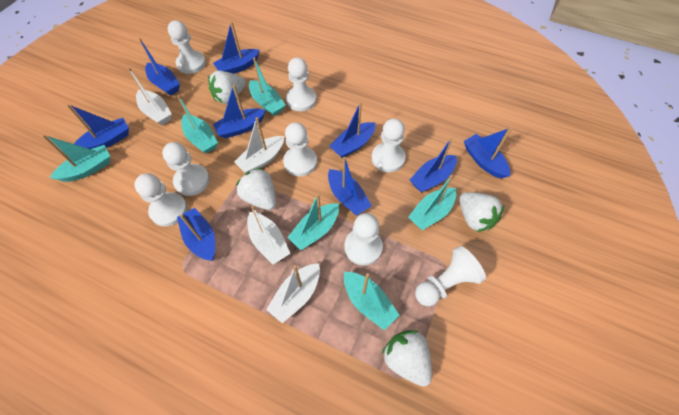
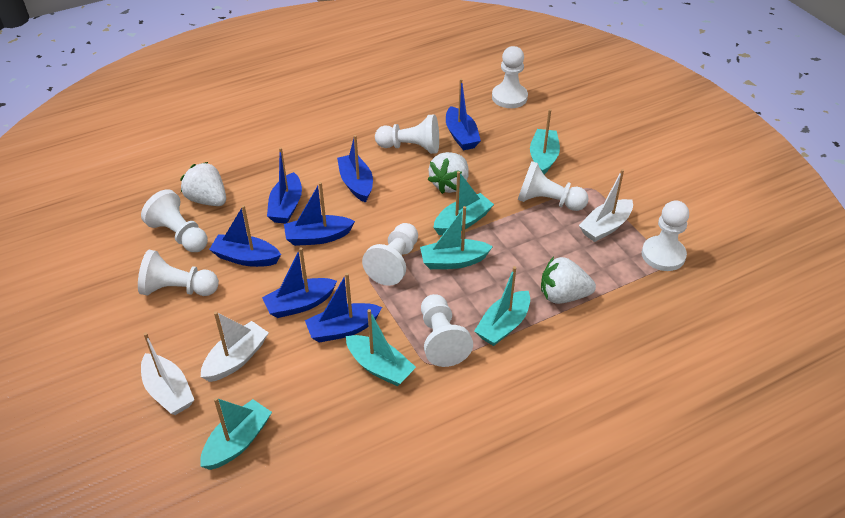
blue boat: [66,104,129,149] [138,38,180,96] [177,208,215,261] [213,21,260,74] [213,85,265,139] [328,157,372,216] [329,102,375,158] [410,137,457,193] [464,127,512,179] = 9 -> [209,205,281,267] [262,247,337,318] [267,147,302,224] [284,182,355,246] [305,273,382,343] [337,135,373,203] [446,79,481,150] = 7
white boat: [127,67,172,125] [234,117,284,173] [247,205,290,264] [266,264,320,323] = 4 -> [141,332,194,415] [201,311,269,382] [579,169,633,242] = 3
white strawberry: [208,71,246,104] [236,167,276,210] [382,330,432,386] [459,192,505,232] = 4 -> [180,162,226,206] [428,152,468,194] [541,257,596,304] = 3

